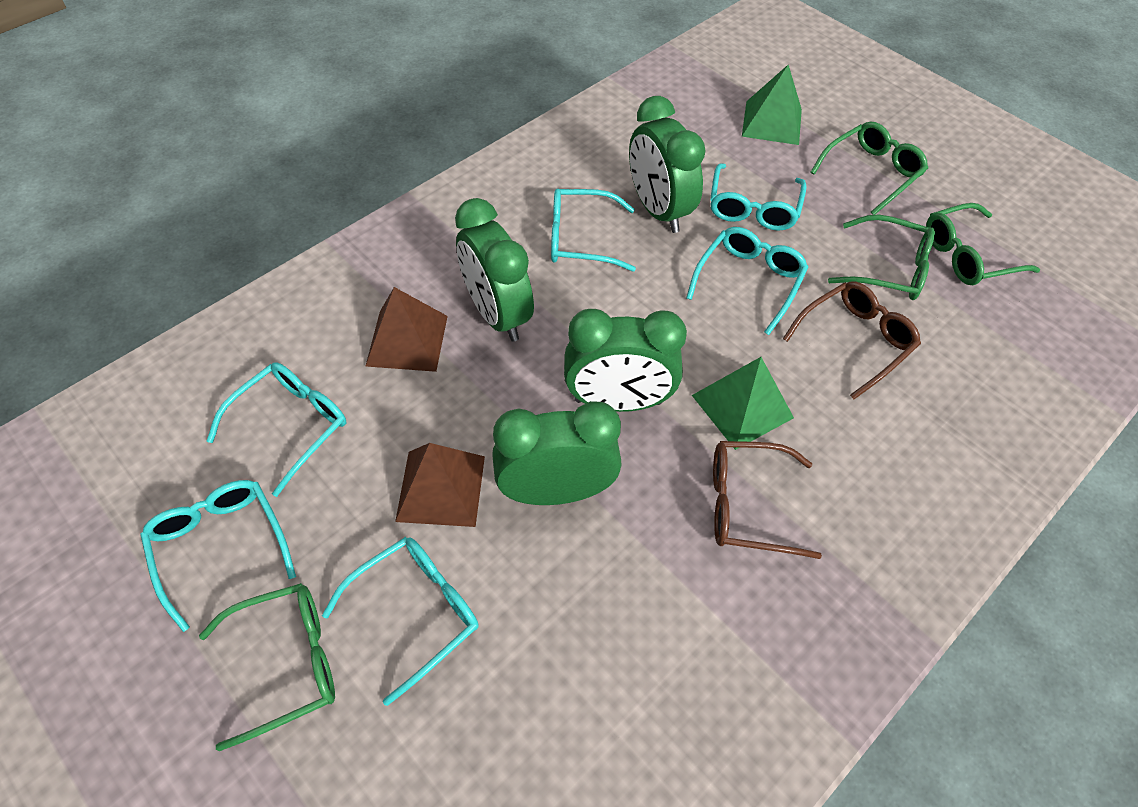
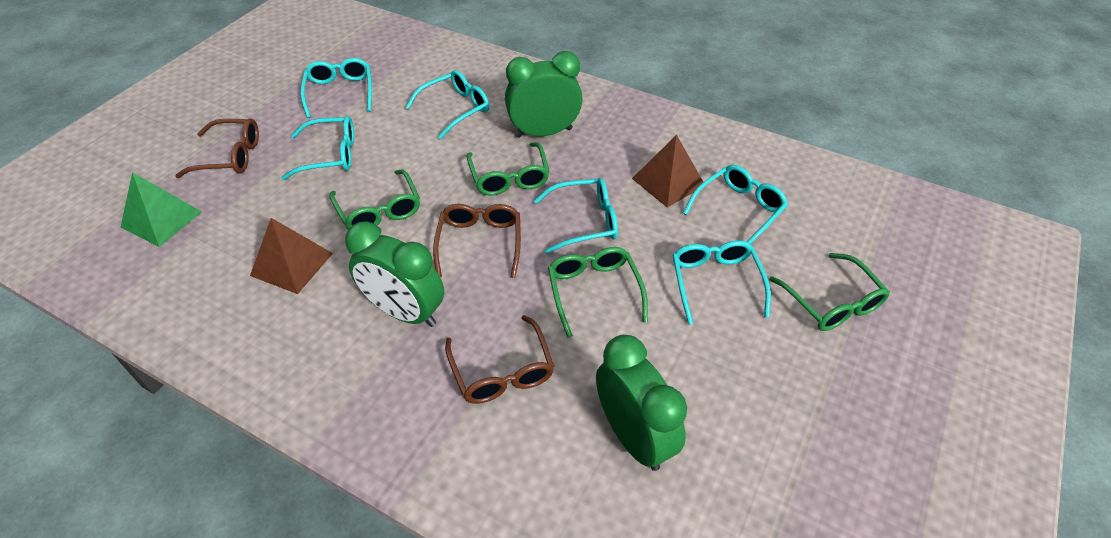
brown glasses: [713,441,822,559] [783,281,921,399] = 2 -> [175,118,259,178] [433,204,521,278] [445,315,554,404] = 3
green clock: [455,198,534,342] [492,401,621,505] [564,309,687,412] [629,96,706,233] = 4 -> [345,221,444,327] [505,51,583,138] [596,335,687,471] = 3
green pyramid: [692,357,794,450] [742,64,802,145] = 2 -> [120,172,202,247] = 1

